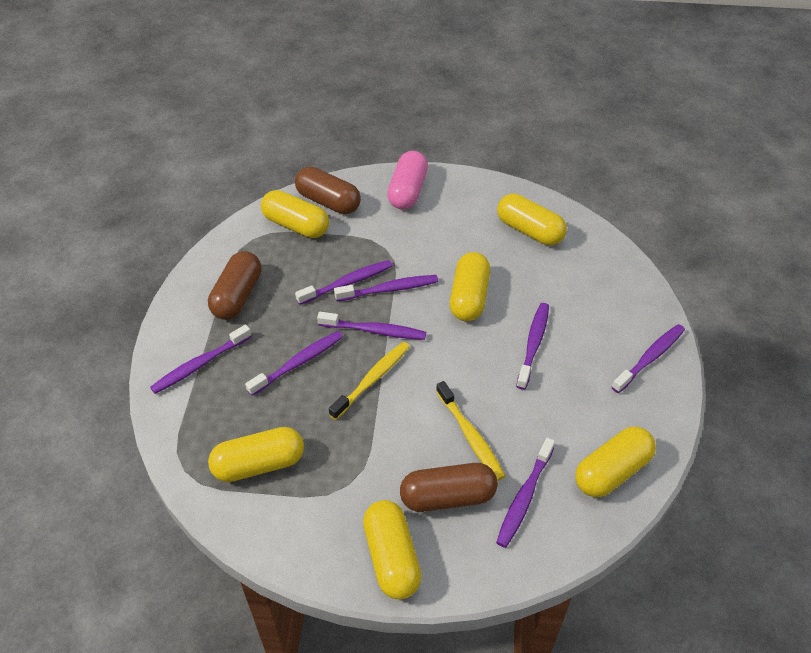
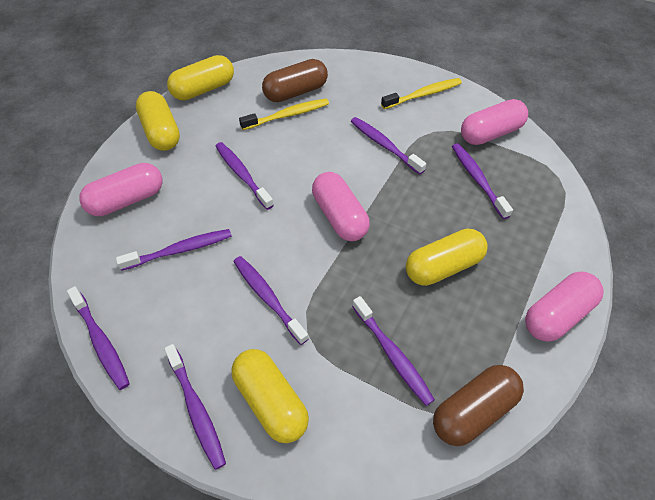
brown capsule: [208,251,261,320] [295,167,361,214] [400,463,498,512] = 3 -> [262,59,328,102] [433,365,524,446] = 2
pink capsule: [387,151,428,209] = 1 -> [79,163,163,216] [312,172,370,241] [461,99,528,145] [525,272,604,342] = 4
yellow capsule: [208,427,304,482] [261,190,329,238] [363,500,422,599] [450,252,490,321] [497,194,567,245] [575,426,656,497] = 6 -> [136,91,180,151] [167,55,234,100] [232,349,309,443] [406,229,488,286] = 4

